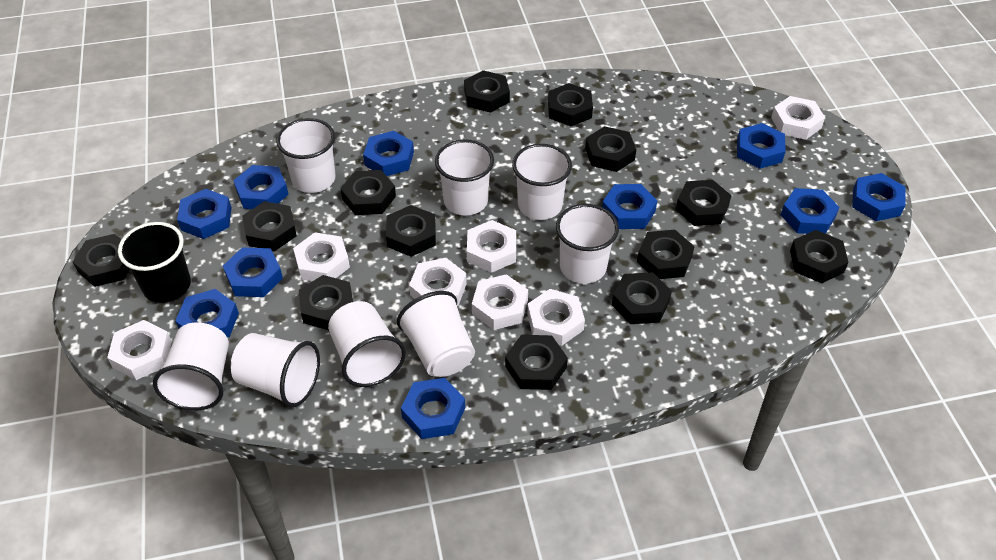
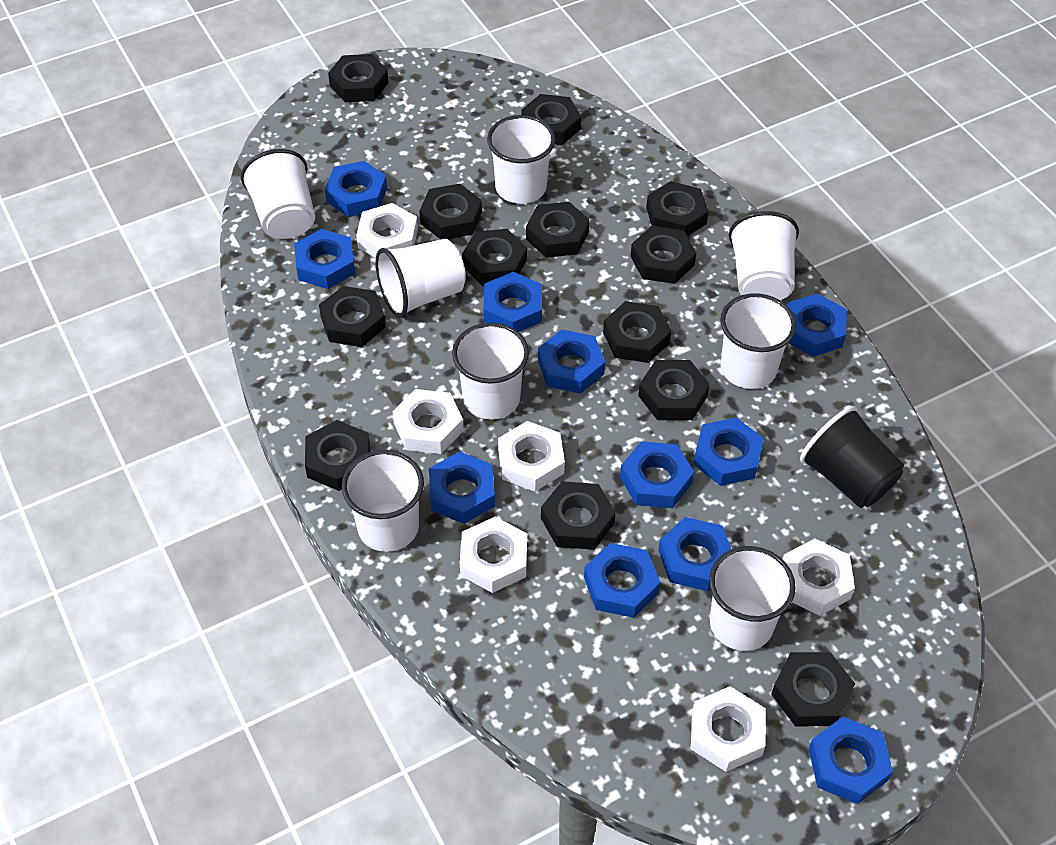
blue nut: [175,289,239,338] [177,189,231,239] [223,247,283,297] [233,165,289,209] [363,131,414,176] [401,378,465,439] [602,184,657,229] [737,123,786,169] [781,188,840,234] [852,173,906,221] = 10 -> [294,229,355,289] [325,161,387,217] [429,451,495,524] [484,272,542,332] [538,329,605,394] [584,543,660,618] [620,441,694,508] [658,517,731,591] [693,417,764,486] [787,293,846,357] [808,717,893,804] = 11
white nut: [107,320,172,380] [293,232,350,281] [409,258,467,306] [467,220,516,273] [472,274,528,330] [527,289,585,346] [771,96,825,140] = 7 -> [356,203,418,258] [392,389,464,454] [460,517,527,593] [498,421,565,492] [691,686,765,772] [783,538,855,616] = 6

